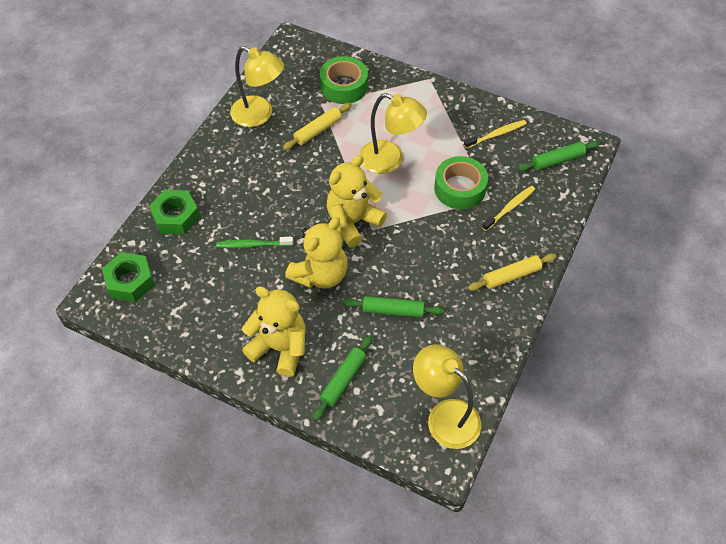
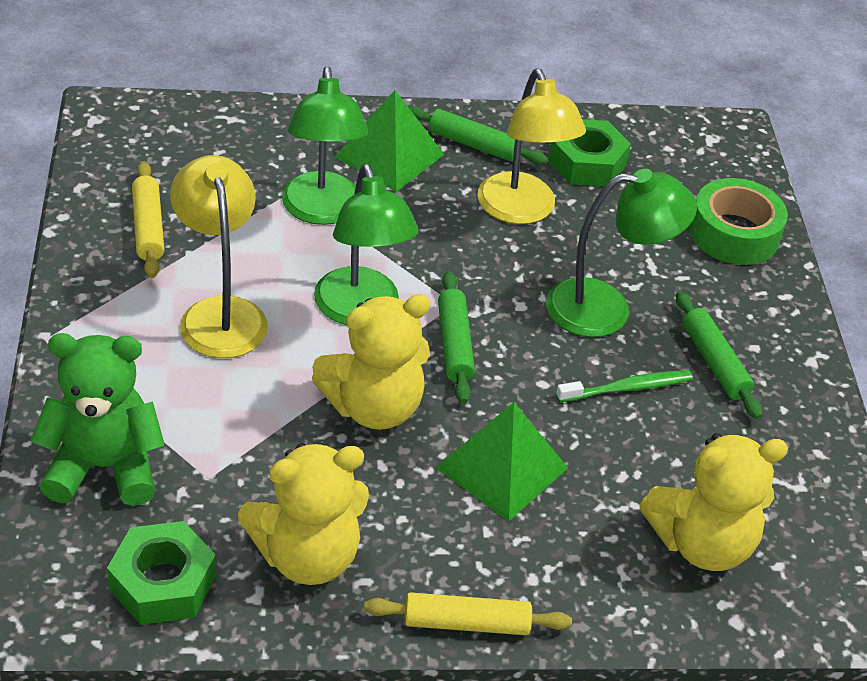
green lamp: none = 0 -> [282,66,368,225] [314,164,419,325] [546,169,697,337] = 3
green pyramid: none = 0 -> [335,90,444,192] [436,402,568,521] = 2
green tape: [320,56,368,104] [434,156,488,210] = 2 -> [689,178,788,265] = 1
green teddy bear: none = 0 -> [31,333,165,506] = 1
yellow lamp: [230,46,284,127] [359,93,427,174] [413,344,481,449] = 3 -> [170,155,268,358] [477,69,586,224] = 2
yellow toothbrush: [464,120,526,149] [482,185,535,231] = 2 -> none = 0

